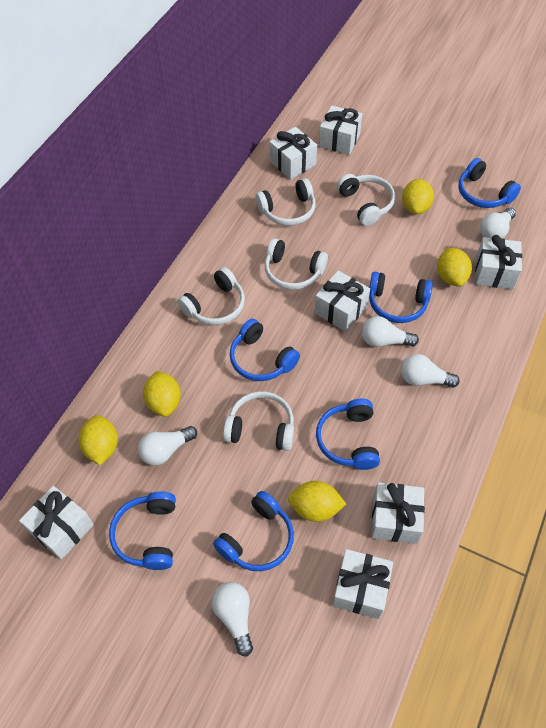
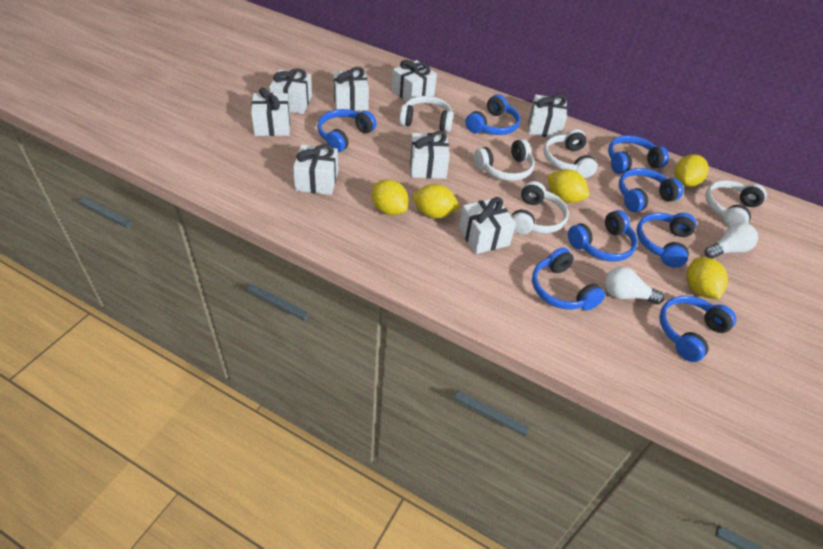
blue headphones: [109,491,176,570] [213,491,294,571] [230,319,300,381] [316,399,380,470] [369,272,433,323] [458,158,521,208] = 6 -> [318,109,377,152] [465,94,520,135] [532,248,605,310] [568,210,637,262] [608,135,669,174] [619,168,683,212] [636,212,696,268] [659,296,736,362] = 8
white gift: [19,486,94,560] [269,127,317,180] [315,271,370,332] [319,105,362,155] [332,549,393,619] [371,482,425,544] [475,235,522,289] = 7 -> [251,87,290,136] [269,68,312,114] [293,144,338,195] [333,67,369,111] [392,60,437,102] [410,131,450,179] [459,197,516,254] [528,94,567,138] = 8
white light bulb: [138,426,197,466] [212,582,253,657] [362,316,419,347] [401,354,460,388] [480,208,516,239] = 5 -> [605,267,664,304] [705,223,758,259] = 2

